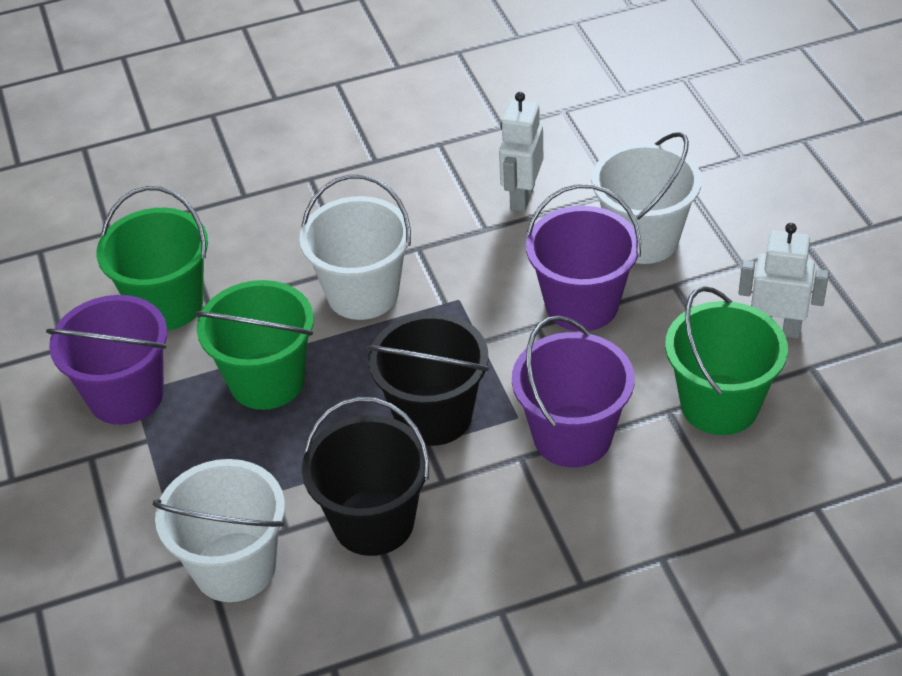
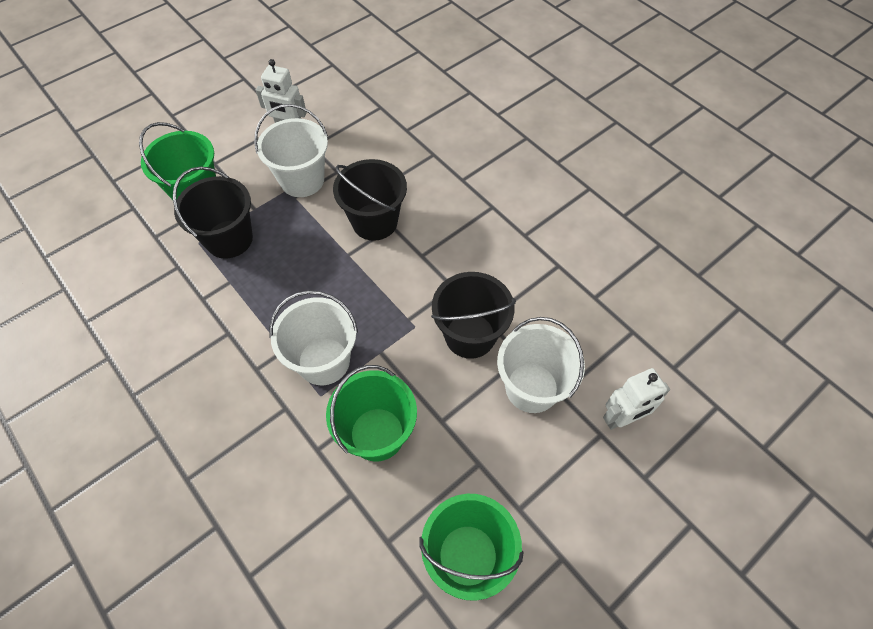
black bucket: [302,397,429,556] [367,313,489,446] = 2 -> [173,166,253,258] [333,159,407,241] [431,272,516,359] = 3
purple bucket: [46,295,167,425] [512,316,635,467] [526,184,641,331] = 3 -> none = 0

